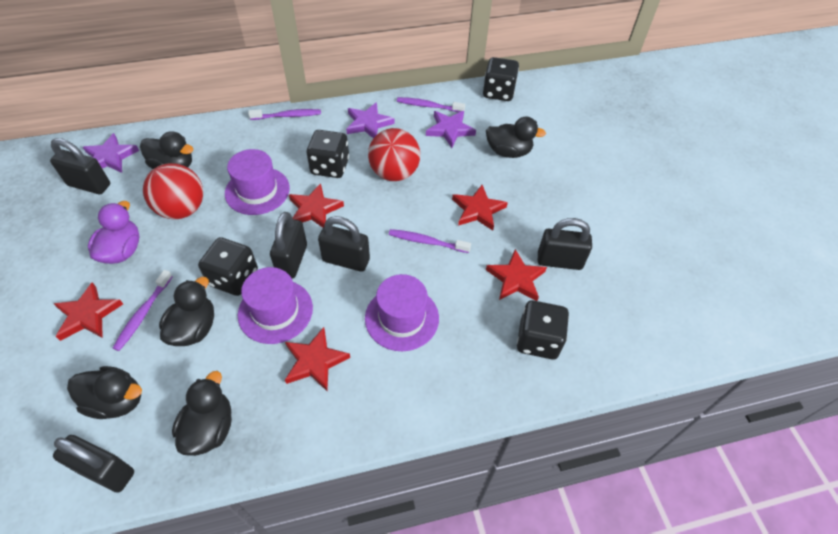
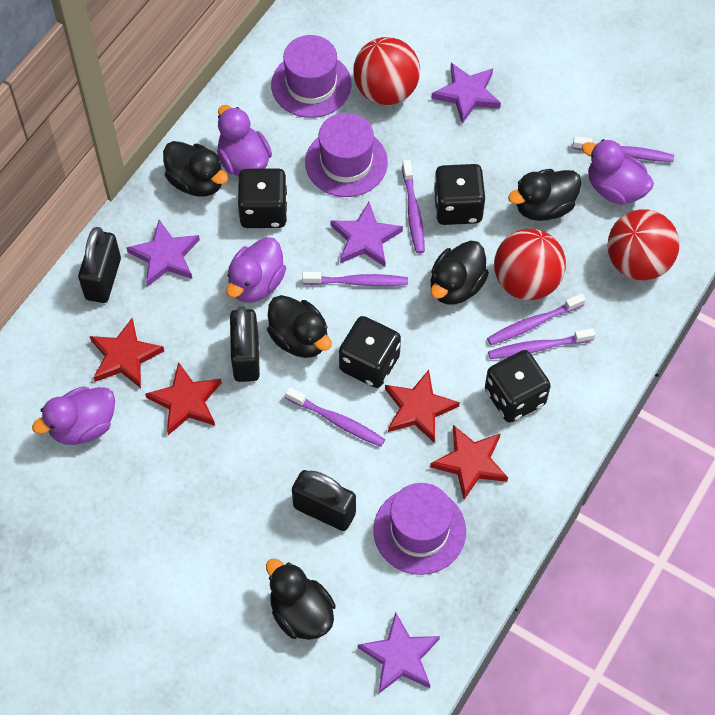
black padlock: [50,138,110,194] [53,435,134,493] [270,212,307,279] [318,216,370,272] [538,218,592,270] = 5 -> [78,227,121,303] [230,306,260,382] [292,470,356,531] = 3
purple duck: [88,201,140,264] = 1 -> [32,386,115,445] [217,105,272,176] [226,237,286,303] [582,139,654,205] = 4
purple star: [83,133,139,173] [346,102,395,138] [426,111,476,148] = 3 -> [126,220,200,287] [330,202,403,267] [358,612,440,693] [431,63,501,124] = 4
purple toothbrush: [113,270,173,351] [248,109,321,120] [389,229,471,253] [397,97,465,113] = 4 -> [285,387,385,447] [302,272,408,286] [402,160,425,253] [487,293,586,345] [488,328,596,359] [573,136,674,162] = 6
red ball: [143,163,203,219] [368,128,420,181] = 2 -> [353,37,420,105] [494,228,566,300] [607,209,680,280] = 3
red star: [54,282,123,341] [285,327,350,391] [289,183,344,228] [452,185,508,230] [486,249,547,301] = 5 -> [90,318,164,388] [145,362,221,435] [385,370,460,443] [430,425,508,500] = 4

